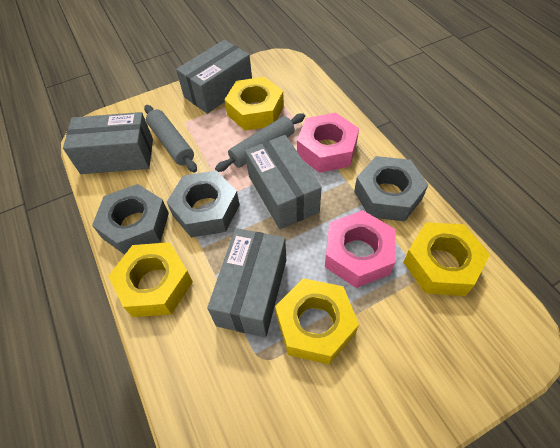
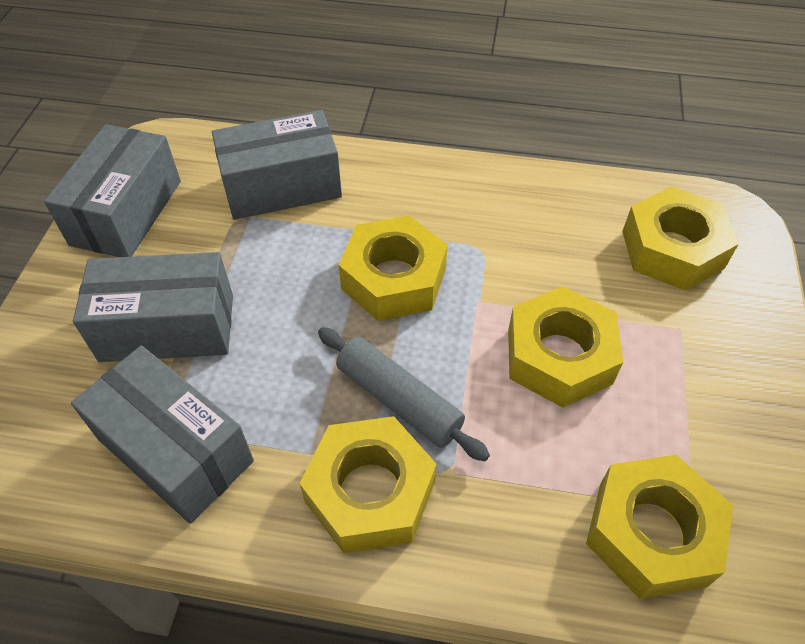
grey nut: [92,184,169,255] [167,170,240,238] [354,156,428,221] = 3 -> none = 0
grey rolling pin: [144,105,197,173] [215,113,305,172] = 2 -> [318,327,490,461] = 1
pink nut: [297,113,359,173] [325,210,395,288] = 2 -> none = 0
yellow nut: [108,242,193,317] [224,77,284,131] [275,278,359,364] [403,222,490,296] = 4 -> [299,416,437,553] [339,216,448,321] [508,286,623,408] [586,455,733,599] [622,187,739,291] = 5

